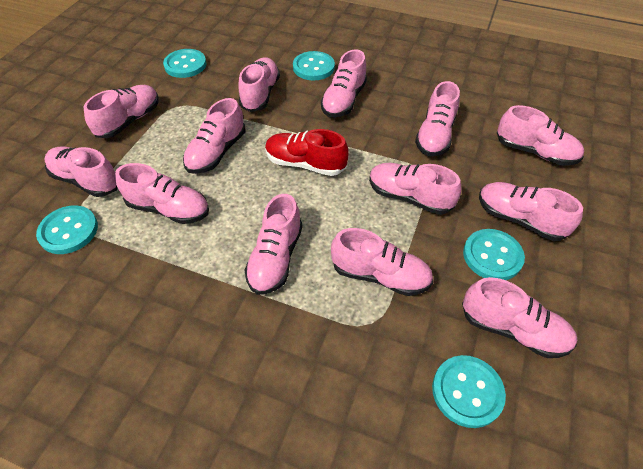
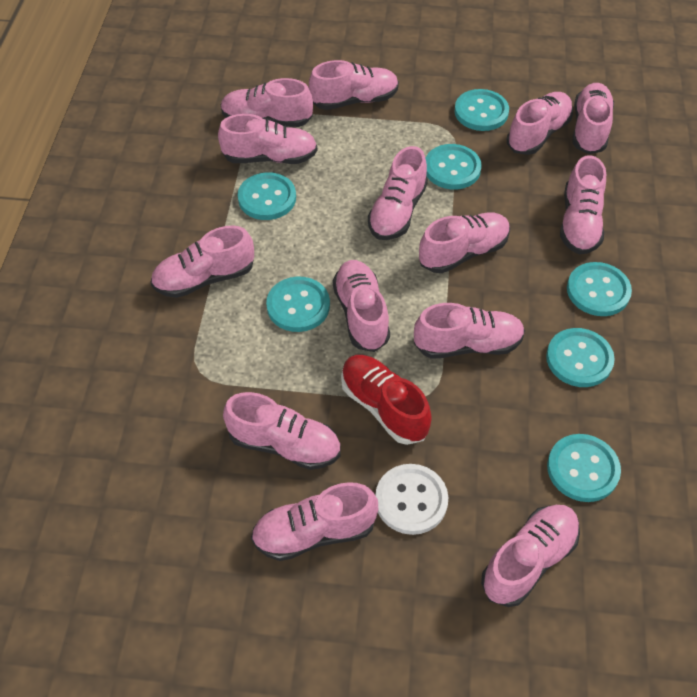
pink shoe: [44,146,117,197] [84,85,159,138] [115,163,209,224] [183,98,246,174] [238,57,280,112] [245,194,302,295] [321,49,367,117] [331,228,433,296] [369,163,461,215] [415,81,460,156] [462,277,577,358] [479,182,583,241] [497,105,584,165] = 13 -> [150,226,254,298] [218,114,317,164] [221,78,313,127] [223,392,341,470] [251,482,378,561] [309,60,399,110] [333,260,390,352] [368,146,428,240] [414,303,525,359] [419,212,510,273] [481,505,580,607] [507,92,573,155] [560,155,606,254] [573,83,614,154] = 14
turquoise button: [36,205,98,254] [163,49,207,78] [293,51,335,80] [432,355,506,428] [463,229,525,280] = 5 -> [238,172,296,220] [266,277,330,332] [425,144,482,190] [454,89,509,131] [546,328,615,387] [547,434,621,502] [567,262,632,316] = 7
white button: none = 0 -> [375,464,448,535] = 1

